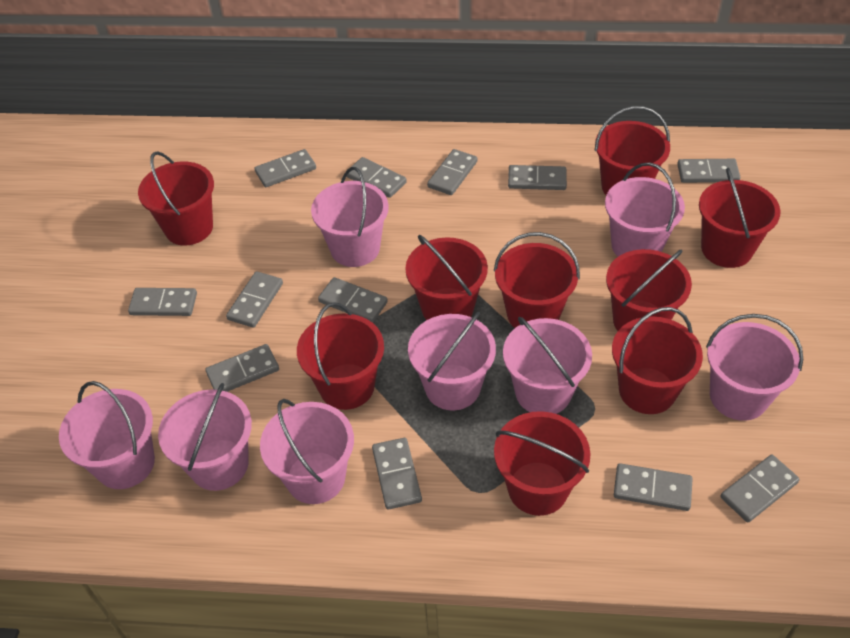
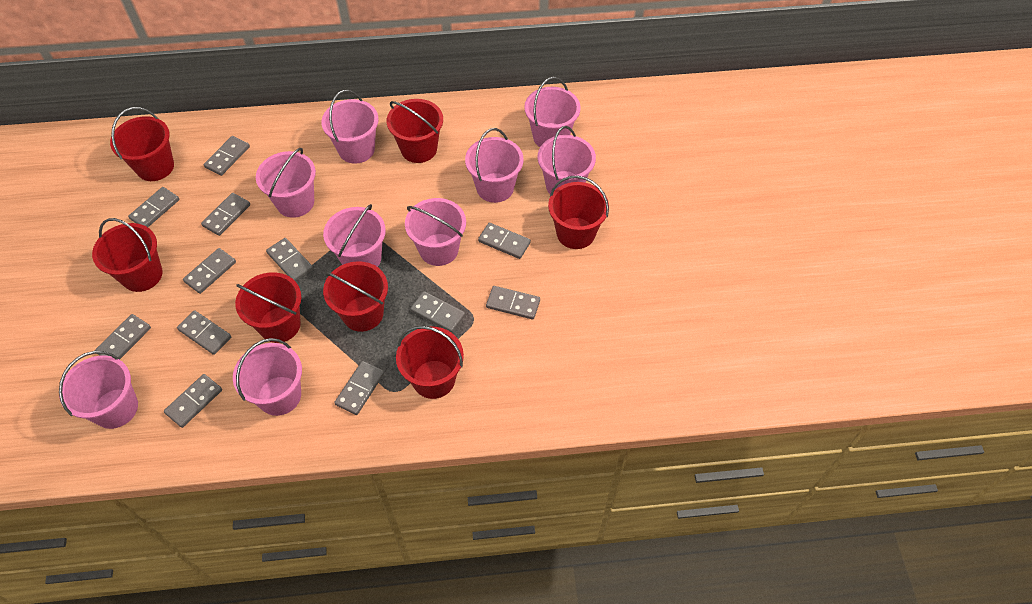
pink bucket: [59,381,155,489] [158,383,252,491] [260,399,354,504] [311,167,389,267] [408,311,496,410] [503,317,592,414] [605,163,685,257] [706,314,803,421] = 8 -> [59,351,138,429] [233,338,302,416] [256,148,316,218] [321,90,379,164] [323,204,386,267] [405,198,466,266] [465,128,524,203] [524,77,581,147] [538,126,596,194] = 9
red bucket: [138,151,214,246] [297,302,384,410] [405,235,488,320] [494,232,580,328] [494,411,591,516] [595,106,670,195] [606,249,692,331] [612,307,703,414] [699,168,781,268] = 9 -> [92,218,163,292] [110,107,174,181] [235,272,301,343] [323,261,388,332] [387,99,443,163] [396,326,464,399] [548,176,609,249] = 7

